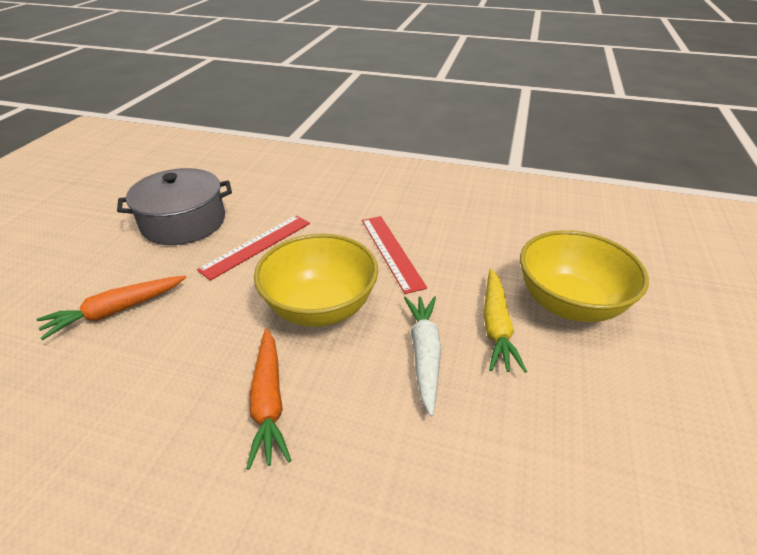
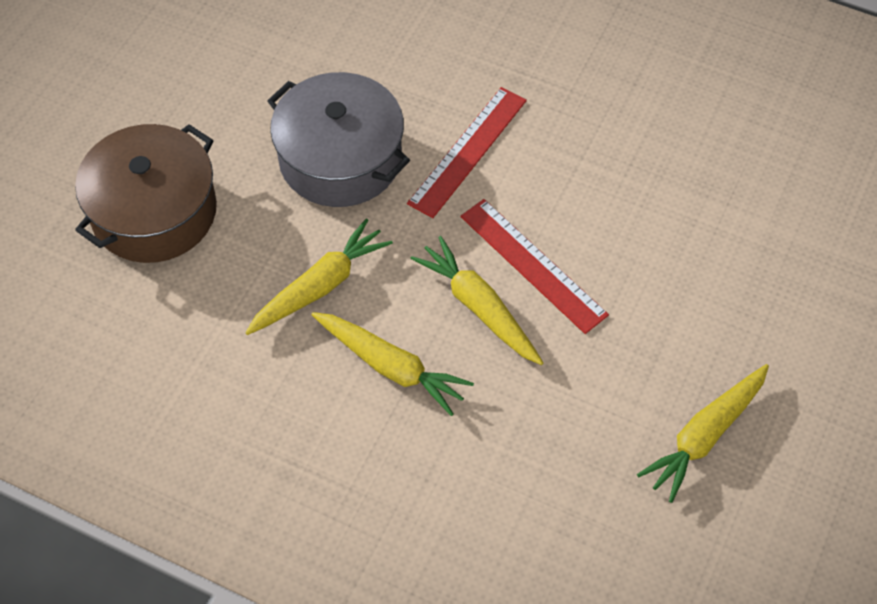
brown pot: none = 0 -> [75,124,217,263] = 1
orange carrot: [37,275,186,340] [246,328,292,470] = 2 -> none = 0
white carrot: [404,296,441,417] = 1 -> none = 0
yellow bowl: [254,234,378,327] [520,230,649,322] = 2 -> none = 0
yellow carrot: [483,269,527,373] = 1 -> [245,219,393,335] [311,312,474,416] [411,236,543,365] [637,364,769,503] = 4

